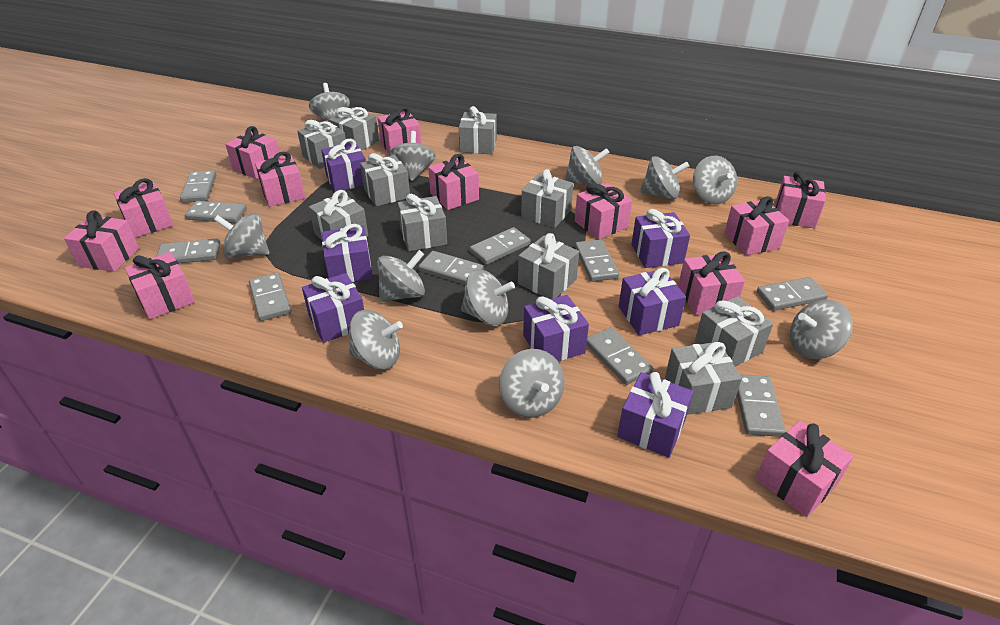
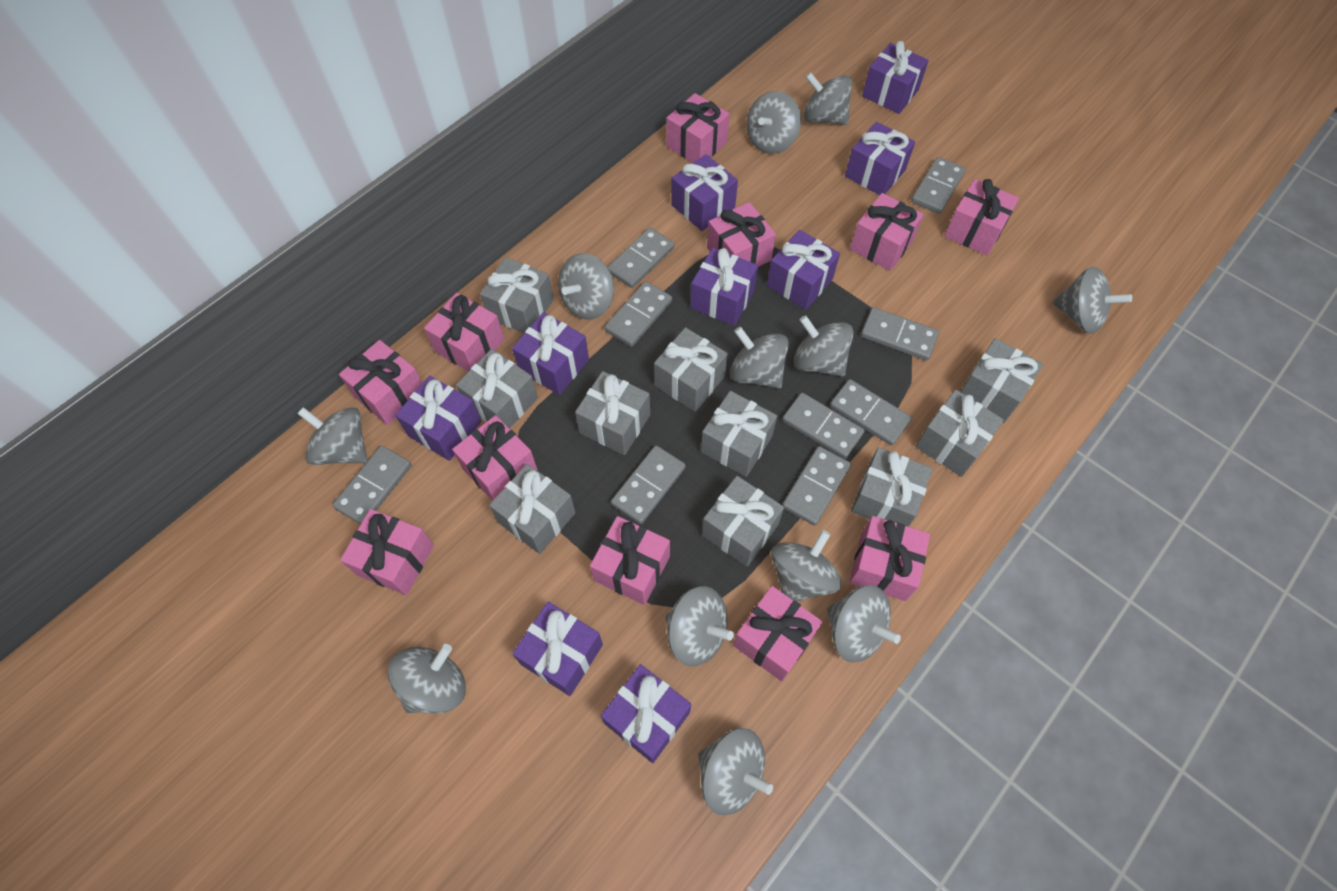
grey domino: [156,239,221,263] [180,170,216,203] [185,201,247,223] [249,273,291,321] [419,251,484,285] [470,227,531,265] [575,239,619,282] [587,327,653,385] [737,374,786,437] [757,277,828,311] = 10 -> [332,446,412,524] [605,281,672,347] [608,228,674,288] [611,445,686,524] [782,393,865,459] [782,446,851,526] [830,379,912,446] [861,307,939,361] [911,157,966,214] = 9
grey spinning top: [214,213,269,258] [309,83,350,121] [349,310,403,369] [377,250,425,302] [389,131,436,181] [461,269,515,326] [499,349,565,418] [565,146,610,185] [640,156,689,199] [693,156,737,204] [790,300,853,359] = 11 -> [297,407,367,465] [388,644,466,714] [558,253,614,320] [665,586,734,667] [698,728,773,815] [730,327,789,388] [746,91,801,154] [771,530,841,602] [794,315,854,377] [804,72,852,125] [827,585,901,662] [1053,267,1132,334] = 12
pink gift: [64,210,139,272] [113,178,174,238] [125,252,195,319] [225,126,279,179] [255,152,305,207] [378,107,421,153] [428,154,479,210] [575,183,632,240] [678,251,745,315] [724,196,789,255] [756,420,853,517] [775,171,826,229] = 12 -> [339,340,422,425] [340,509,434,595] [424,293,504,372] [452,415,538,501] [590,516,670,605] [666,93,729,163] [707,202,776,267] [733,586,823,681] [849,516,930,601] [850,193,924,271] [944,179,1019,256] = 11
purple gift: [302,273,364,343] [321,139,366,192] [322,224,373,282] [523,295,589,361] [617,372,693,458] [619,268,686,335] [631,209,690,268] = 7 -> [395,376,481,461] [512,312,589,395] [512,602,603,696] [601,664,691,763] [671,154,738,231] [690,248,758,326] [767,230,840,310] [845,122,915,195] [862,41,929,114] = 9

